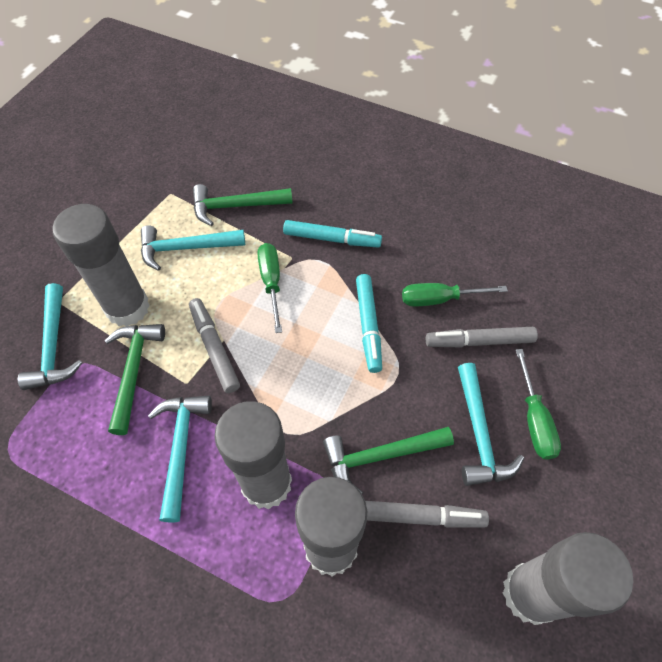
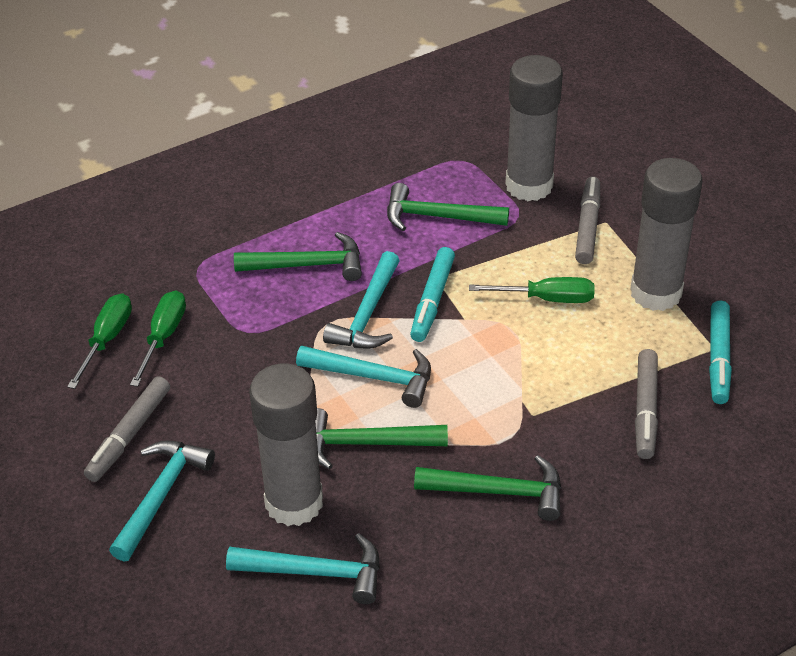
green hammer: [105,324,165,435] [193,184,293,226] [323,427,454,493] = 3 -> [234,232,362,281] [315,408,448,470] [387,183,509,231] [414,455,561,521] = 4
grey glue stick: [53,204,150,326] [215,401,292,509] [295,477,367,577] [502,532,633,625] = 4 -> [249,363,323,526] [505,55,563,201] [630,158,702,311] = 3

